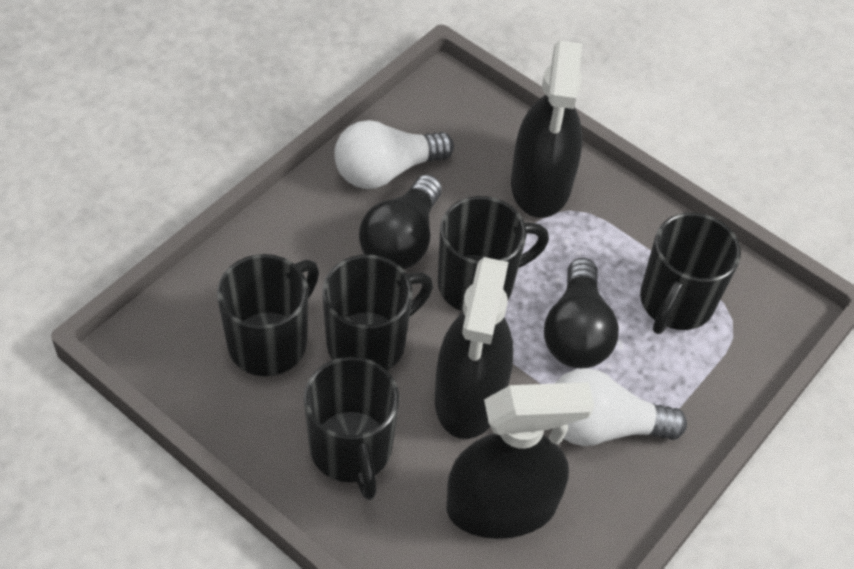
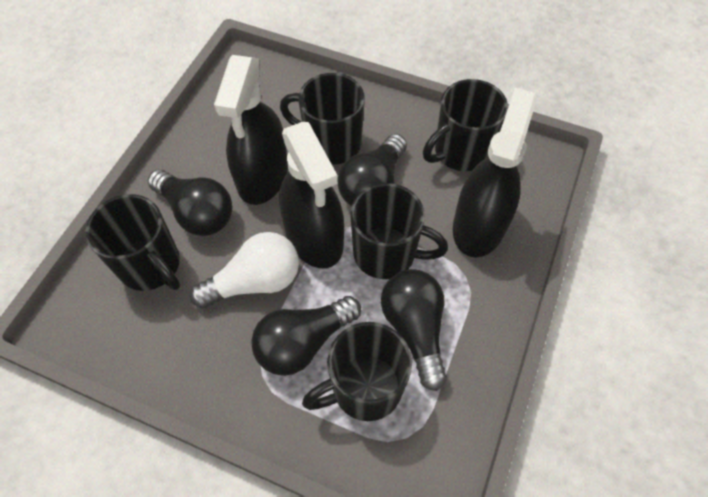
black light bulb: [359,175,442,270] [544,258,619,368] = 2 -> [148,169,233,236] [251,296,361,376] [338,134,407,206] [381,269,447,391] = 4
white light bulb: [335,120,454,189] [554,368,687,446] = 2 -> [190,232,299,309] = 1

